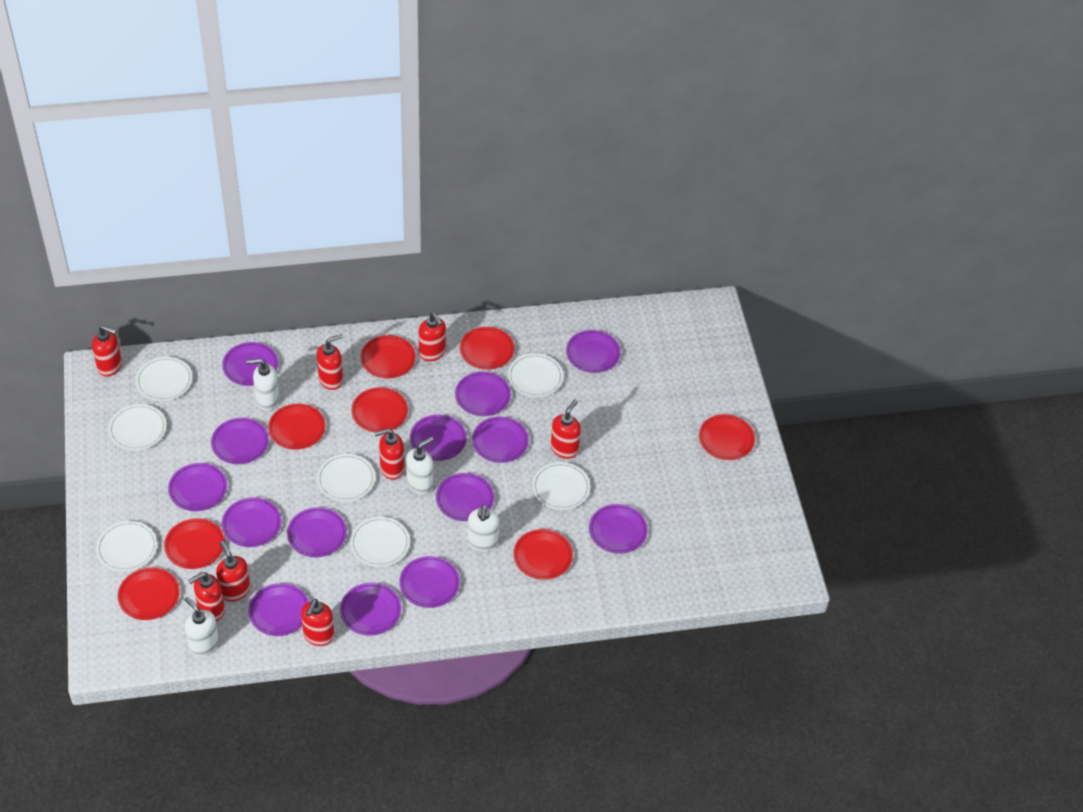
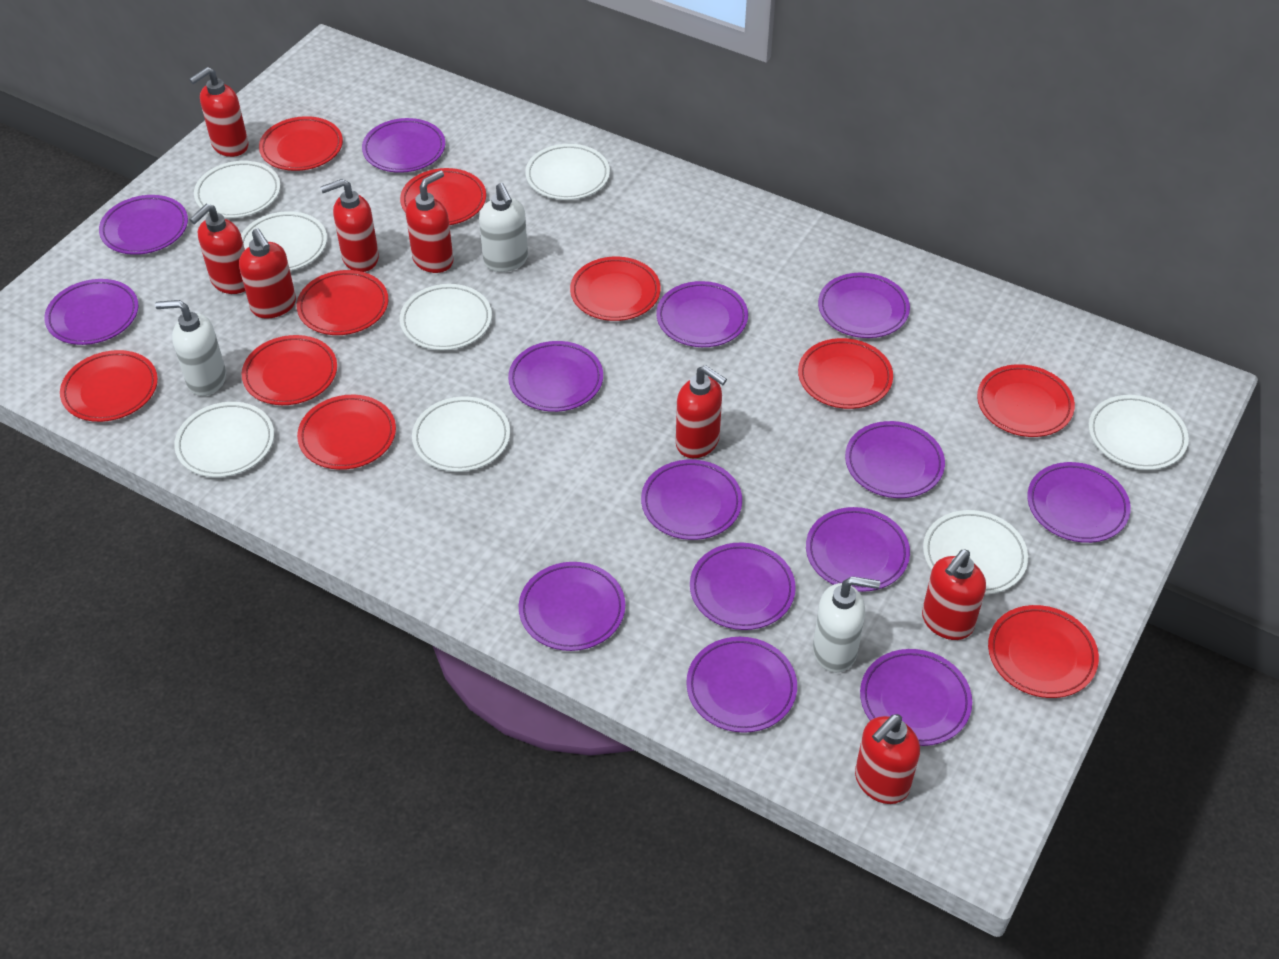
red plate: [118,567,180,620] [164,518,225,569] [268,404,325,450] [351,387,408,432] [360,335,416,378] [460,327,514,370] [513,529,573,580] [699,414,755,460] = 8 -> [60,350,158,422] [241,335,337,405] [259,116,343,171] [297,270,388,335] [297,395,396,470] [400,168,486,225] [570,257,661,321] [798,338,893,409] [977,364,1075,437] [988,605,1099,698] = 10
white plate: [96,521,157,572] [108,404,166,451] [136,357,192,401] [317,454,375,502] [350,517,410,567] [508,353,563,397] [532,462,590,510] = 7 -> [174,402,274,477] [194,161,280,218] [241,211,327,271] [400,284,492,350] [412,397,510,472] [525,144,610,200] [923,510,1028,595] [1089,395,1189,470] = 8
white soap dispenser: [185,597,219,657] [246,358,279,411] [406,436,433,494] [468,504,499,552] = 4 -> [155,300,226,396] [479,183,528,272] [813,576,880,673] = 3

